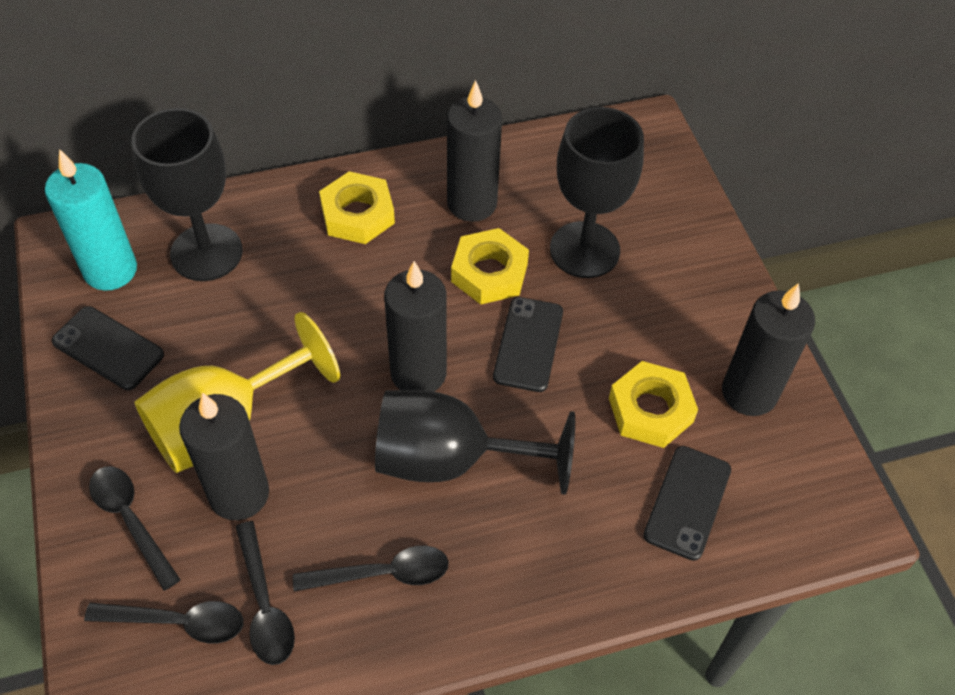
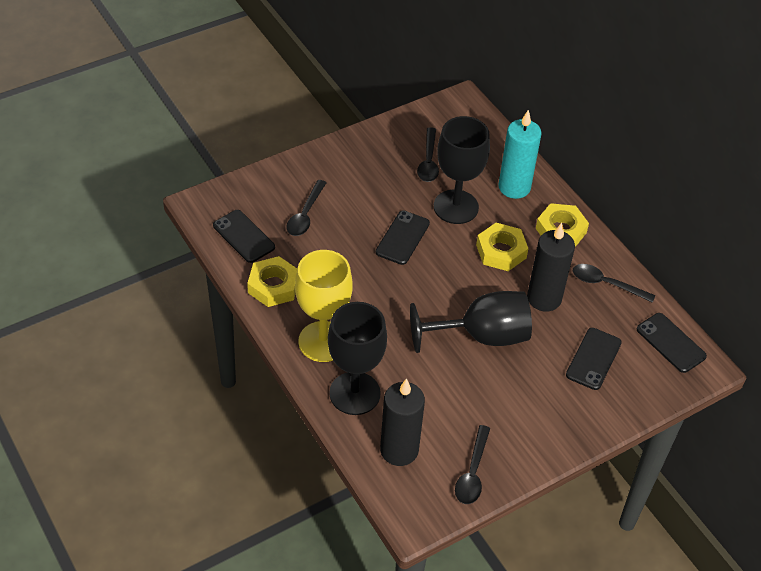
black candle: [179,393,269,520] [384,261,447,392] [447,80,502,222] [722,283,815,416] = 4 -> [380,378,425,466] [527,223,575,311] = 2
black phone: [51,306,164,390] [493,297,563,392] [643,446,731,561] = 3 -> [213,210,275,263] [376,210,430,265] [566,328,622,390] [637,313,707,373] = 4

